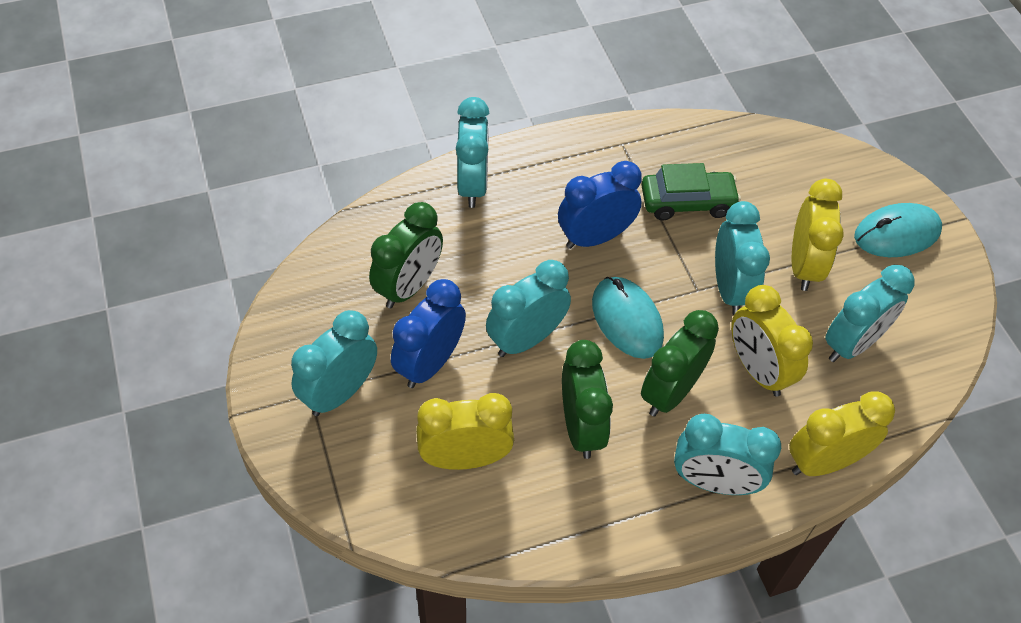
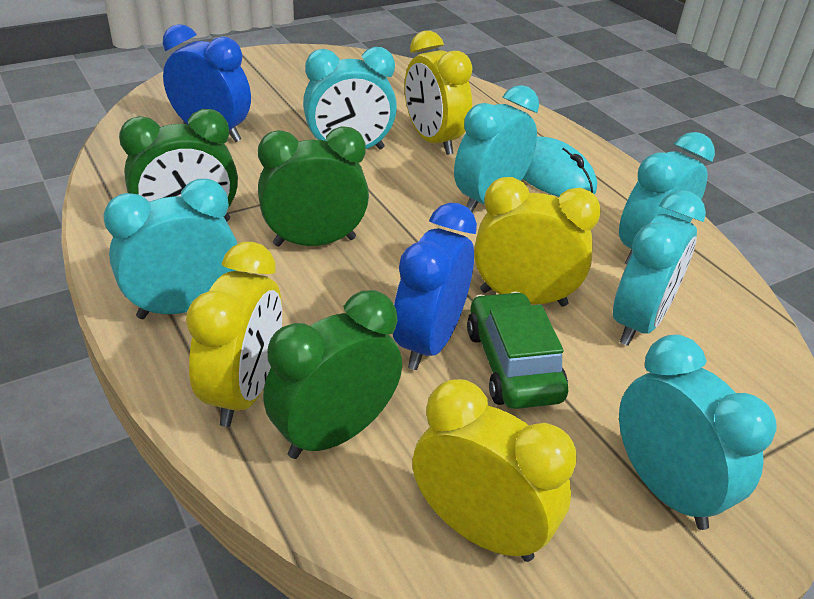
turquoise mouse: [592,277,664,359] [854,203,942,257] = 2 -> [523,137,597,197] = 1

